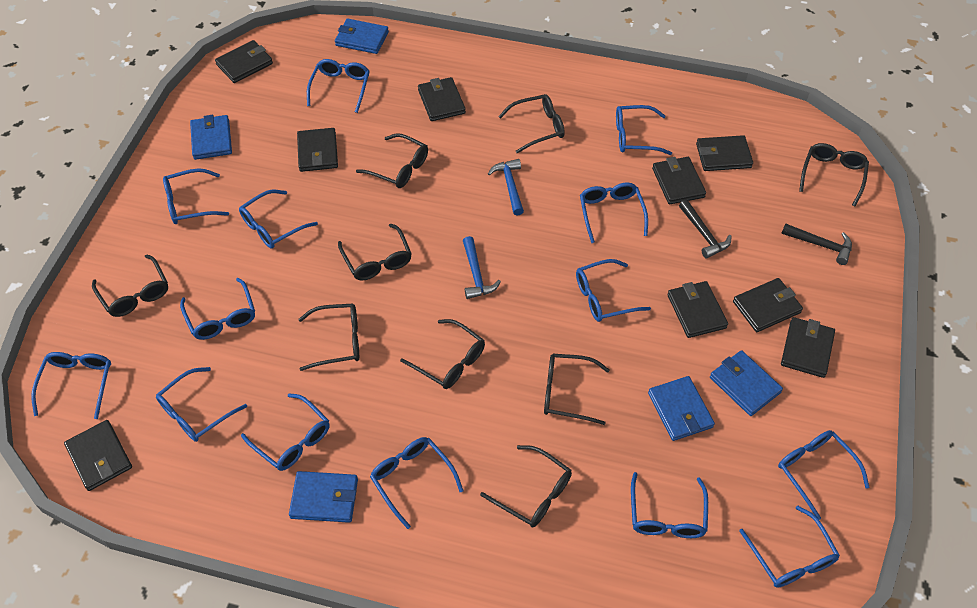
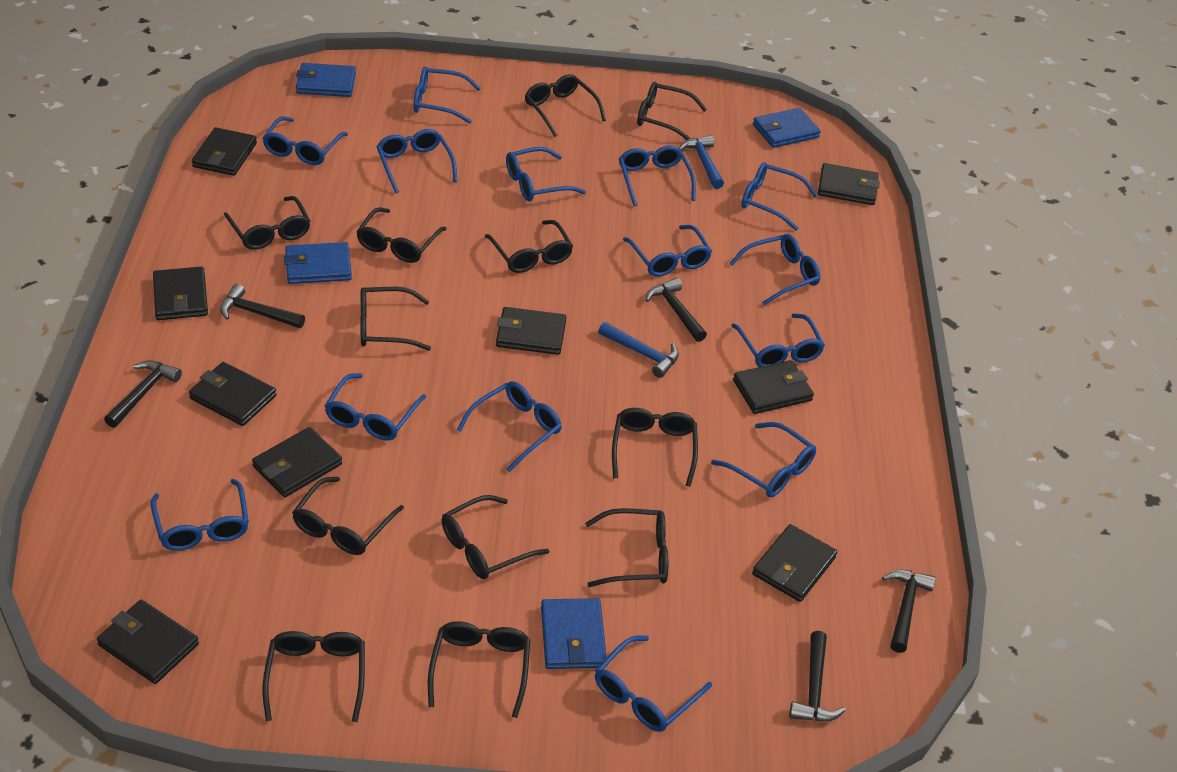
black glasses: [92,254,168,317] [298,303,359,371] [338,224,412,280] [356,133,428,188] [400,319,485,389] [480,445,572,527] [498,94,565,153] [544,354,610,425] [799,143,869,206] = 9 -> [224,196,310,250] [263,631,365,722] [292,476,404,555] [356,207,446,263] [360,287,431,351] [428,621,530,718] [441,495,550,579] [485,220,573,273] [525,74,606,137] [585,508,668,587] [612,408,698,487] [637,82,707,140] = 12
black hammer: [679,200,731,258] [781,223,852,265] = 2 -> [104,360,182,428] [220,284,305,328] [645,278,707,342] [789,631,846,721] [882,570,936,653] = 5
blue wallet: [190,115,232,160] [289,471,358,523] [335,19,389,54] [648,376,715,441] [710,350,783,416] = 5 -> [284,242,352,284] [296,63,356,97] [541,598,607,669] [753,108,821,148] = 4

